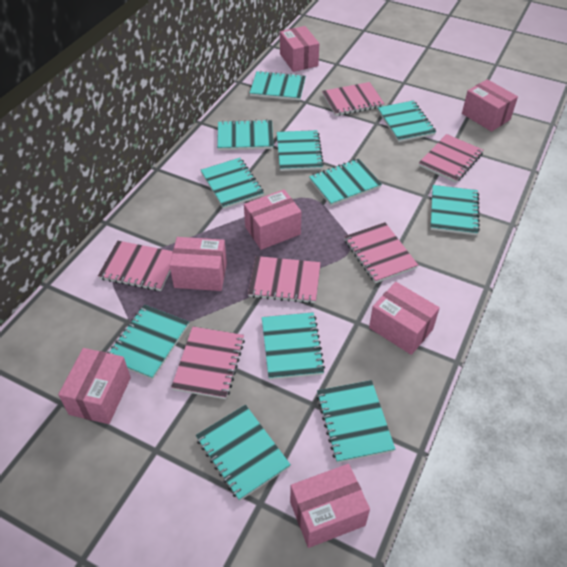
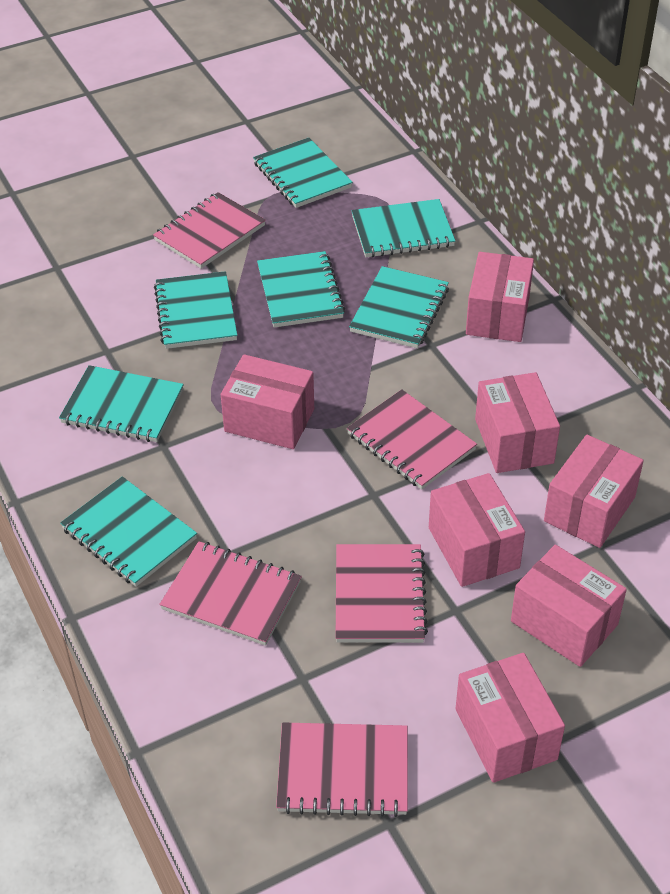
pink notebook: [98,241,173,291] [171,327,245,399] [248,256,321,304] [322,82,385,116] [344,222,418,283] [419,134,483,183] = 6 -> [153,192,266,269] [159,541,302,646] [276,722,408,817] [336,544,428,643] [347,389,477,490] = 5
turquoise notebook: [107,305,189,380] [196,405,291,501] [201,158,264,209] [217,119,274,151] [250,71,306,101] [262,312,325,380] [277,130,324,171] [309,159,382,206] [316,380,395,463] [378,101,436,142] [430,185,480,236] = 11 -> [59,365,184,442] [60,476,197,587] [154,271,237,349] [253,138,353,208] [257,251,345,328] [349,266,449,348] [351,199,455,257] = 7

